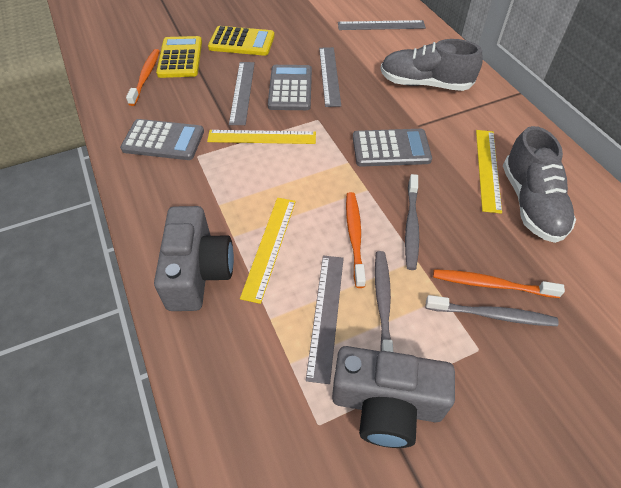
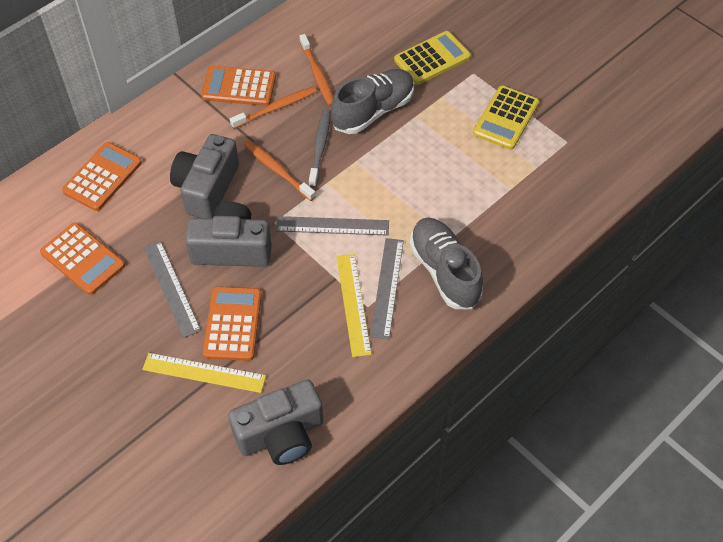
grey calculator: [120,119,204,160] [268,65,312,110] [353,129,432,167] = 3 -> none = 0
grey camera: [154,206,234,311] [332,346,455,448] = 2 -> [170,134,239,218] [185,202,272,267] [228,379,323,465] = 3
grey ruler: [229,62,255,125] [306,256,344,384] [319,47,341,107] [338,20,426,30] = 4 -> [144,241,201,338] [276,216,389,236] [370,238,404,339] = 3
grey toothbrush: [375,251,393,352] [405,174,419,270] [426,295,558,326] = 3 -> [309,109,330,188] = 1
orange calculator: none = 0 -> [40,223,125,295] [62,142,142,211] [201,66,276,106] [203,286,262,361] = 4
yellow ruler: [207,130,316,144] [240,198,296,304] [476,130,502,214] = 3 -> [142,353,266,393] [337,254,372,357] = 2

